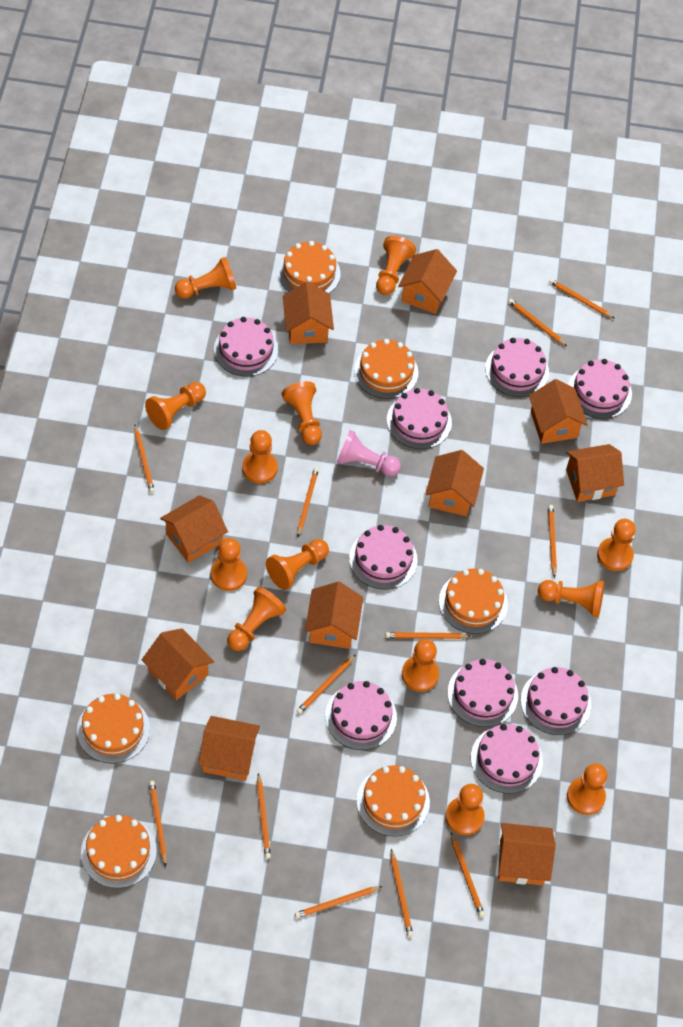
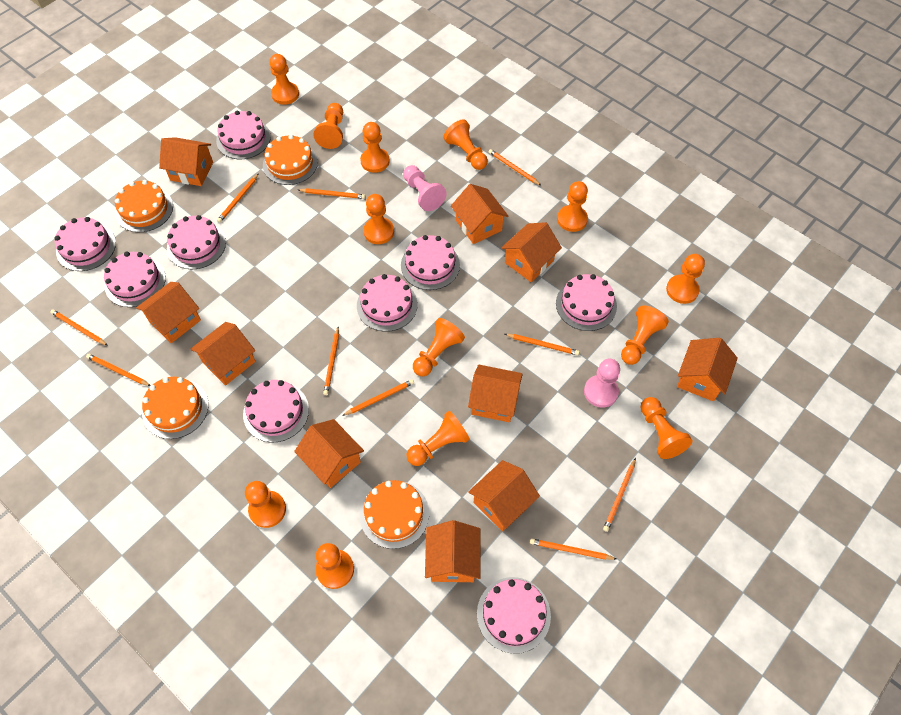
orange cake: [77,693,150,763] [81,815,157,888] [278,241,341,293] [354,339,419,399] [357,765,430,837] [439,568,508,634] = 6 -> [115,180,173,232] [142,377,208,439] [263,135,318,185] [360,480,429,549] = 4
orange pencil: [134,425,155,493] [149,781,167,867] [257,773,271,859] [295,886,382,918] [296,654,356,714] [297,467,319,536] [385,632,470,639] [391,849,413,937] [451,833,485,917] [508,299,567,346] [548,505,557,578] [549,279,615,319] = 12 -> [50,309,108,346] [86,354,151,386] [217,174,258,223] [298,188,366,199] [323,327,339,395] [342,379,414,416] [489,149,541,185] [505,334,579,355] [530,538,616,560] [603,458,636,532] = 10
pink pawn: [337,430,401,476] = 1 -> [403,165,447,211] [584,359,620,408] = 2

